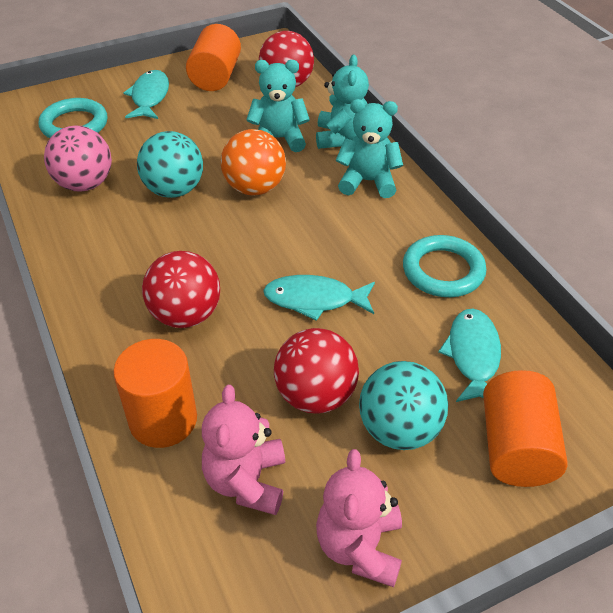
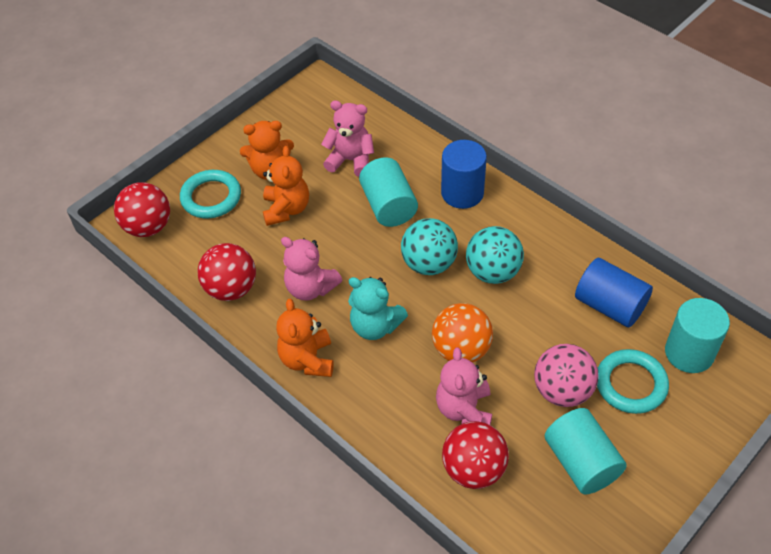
blue cylinder: none = 0 -> [441,140,487,209] [575,258,653,327] = 2
orange cylinder: [113,339,197,448] [186,24,241,91] [483,370,568,487] = 3 -> none = 0
orange teddy bear: none = 0 -> [240,121,294,180] [263,146,309,226] [276,299,334,377] = 3
pink teddy bear: [202,385,285,515] [316,449,402,587] = 2 -> [281,237,342,301] [321,100,374,177] [436,348,492,425] = 3
turquoise cylinder: none = 0 -> [359,157,418,227] [545,408,627,495] [665,298,730,373] = 3
turquoise fish: [124,70,169,119] [263,275,375,321] [438,308,501,402] = 3 -> none = 0
turquoise teddy bear: [246,60,310,152] [316,55,369,149] [336,99,403,198] = 3 -> [348,277,408,340] = 1

